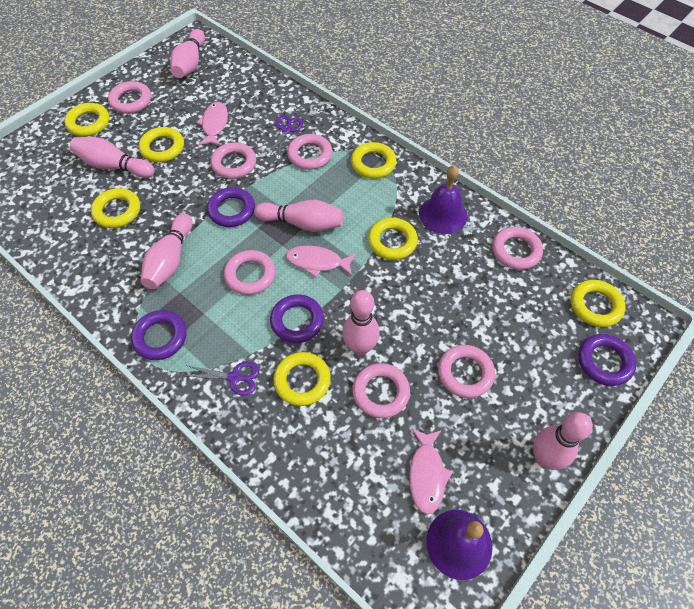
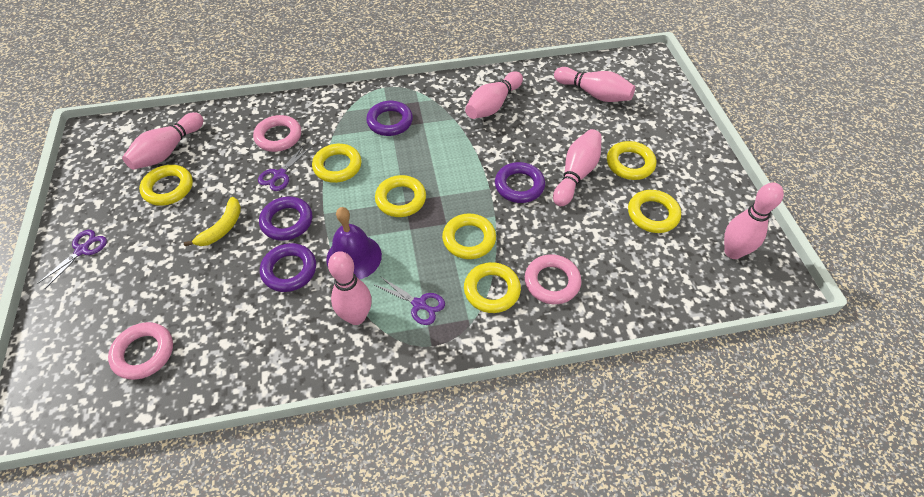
pink fish: [196,102,228,146] [286,245,356,277] [409,428,453,515] = 3 -> none = 0
pink ring: [108,81,151,114] [211,142,256,179] [224,250,275,295] [287,134,332,170] [352,363,410,418] [438,345,495,398] [492,227,543,270] = 7 -> [108,322,173,380] [253,115,301,152] [525,254,581,304] = 3
purple bell: [419,165,467,234] [426,510,492,580] = 2 -> [326,207,382,279] = 1
purple scissors: [185,362,259,395] [270,115,303,157] = 2 -> [37,230,107,289] [258,145,311,191] [375,276,445,325] = 3
yellow banana: none = 0 -> [184,197,241,246] = 1

